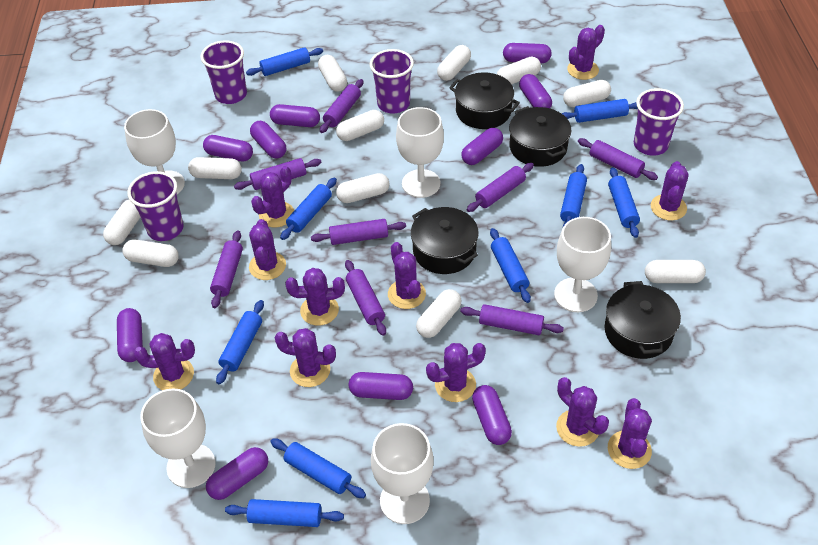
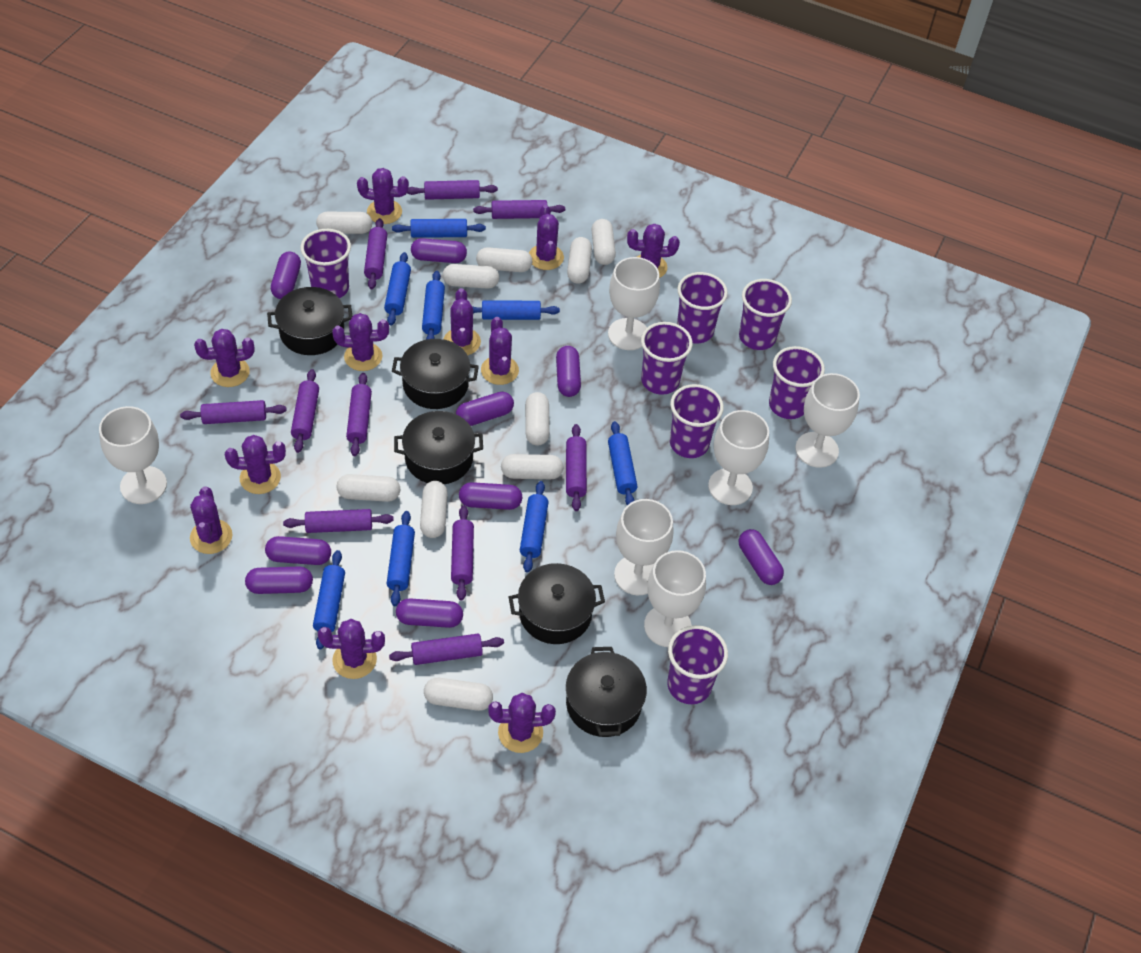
black pot: [411,207,479,274] [449,72,520,129] [509,106,571,167] [605,281,681,359] = 4 -> [267,287,352,355] [392,339,479,409] [394,411,483,484] [509,563,605,644] [566,647,647,737] = 5
blue rolling pin: [216,300,264,384] [225,499,344,527] [246,47,323,76] [270,438,366,498] [280,178,337,240] [490,228,531,303] [560,164,587,227] [562,99,638,123] [608,167,640,238] = 9 -> [313,550,345,650] [384,252,411,326] [387,511,415,606] [392,219,486,238] [422,271,445,340] [472,300,560,320] [520,481,549,573] [608,421,637,505] = 8
purple capsule: [117,308,143,362] [203,135,253,161] [206,447,268,500] [250,121,286,159] [270,104,320,127] [349,372,413,400] [461,128,503,165] [472,385,512,445] [503,43,552,63] [519,74,552,108] = 10 -> [245,567,313,594] [265,536,331,565] [271,252,301,299] [396,599,463,628] [411,238,467,263] [456,392,514,426] [459,482,522,510] [556,346,581,397] [739,529,784,585] = 9
purple cup: [127,171,184,241] [200,40,247,104] [370,49,414,114] [634,88,684,155] = 4 -> [300,229,351,298] [641,322,693,395] [667,625,728,704] [670,384,724,458] [677,272,728,343] [739,279,792,350] [769,346,825,419] = 7
purple rolling pin: [210,230,243,308] [234,158,322,190] [311,219,406,245] [320,79,363,133] [345,260,386,336] [460,304,564,335] [467,163,534,212] [578,138,658,180] = 8 -> [180,400,287,424] [283,509,394,533] [291,369,319,453] [346,373,372,456] [364,218,387,289] [389,634,504,665] [407,180,498,200] [451,505,474,601] [473,200,565,219] [566,424,587,511] = 10
white capsule: [103,200,140,245] [123,239,179,267] [188,157,242,179] [318,55,347,92] [336,110,384,141] [336,173,390,203] [416,289,461,338] [437,45,471,81] [497,57,541,84] [563,80,611,107] [645,260,706,283] = 11 -> [316,212,372,234] [337,474,400,502] [420,481,448,538] [424,678,493,711] [443,264,499,289] [476,247,532,272] [501,454,564,479] [525,392,550,446] [567,237,592,284] [591,219,616,265] = 10
white goblet: [124,109,185,194] [140,388,215,488] [371,423,434,524] [396,107,444,198] [554,217,611,312] = 5 -> [99,406,167,504] [608,257,660,350] [614,499,674,595] [644,550,706,647] [708,410,769,505] [795,373,860,468] = 6

